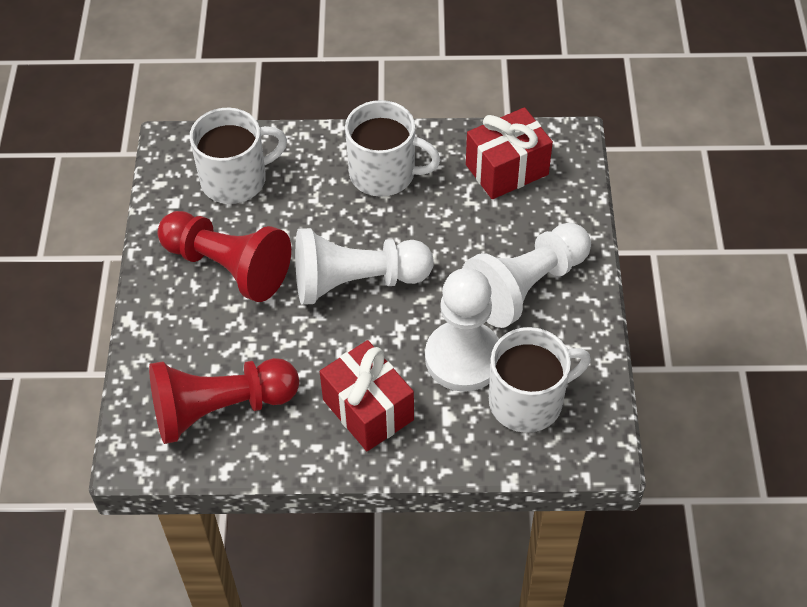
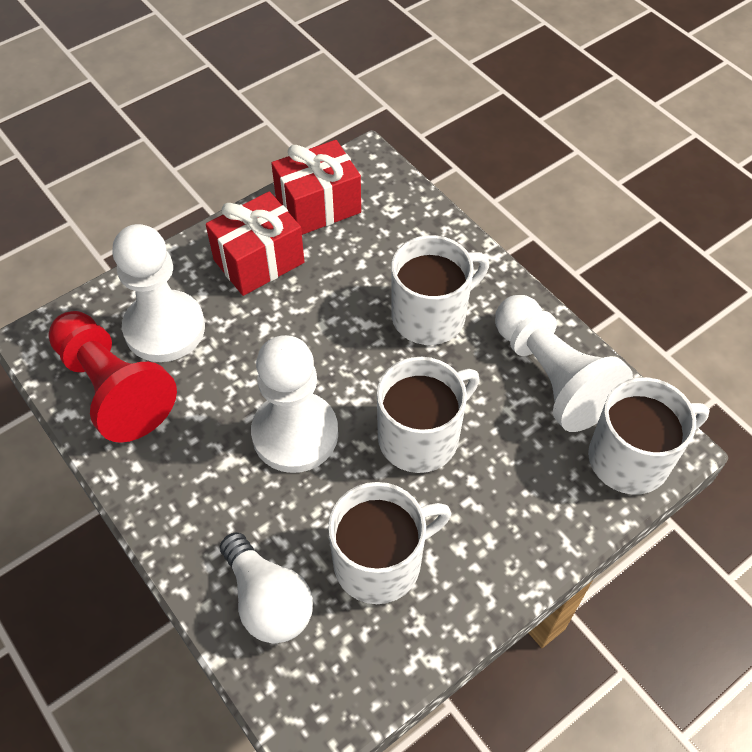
red pawn: [149,358,299,444] [158,211,291,302] = 2 -> [48,311,177,443] = 1
white light bulb: none = 0 -> [220,532,313,644] = 1
white mug: [189,108,287,204] [345,100,441,197] [489,327,591,433] = 3 -> [328,482,451,604] [377,357,480,473] [391,235,489,345] [588,377,709,494] = 4

